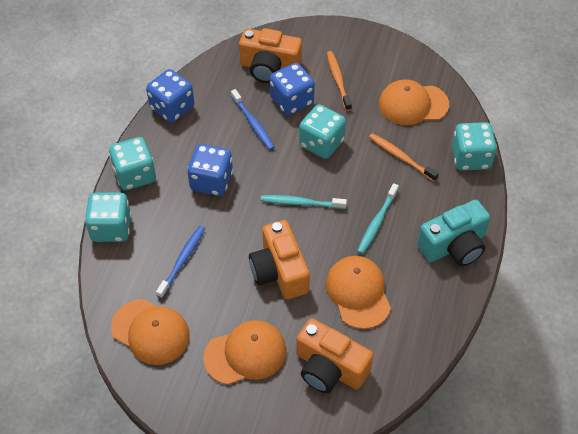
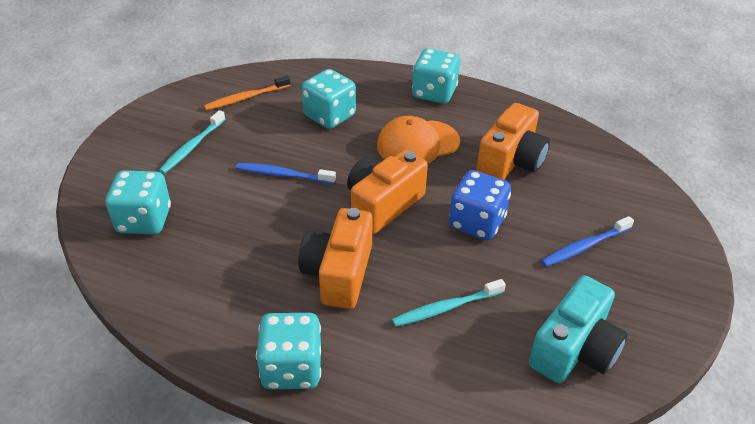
blue dice: [146,69,194,123] [187,144,233,196] [270,63,315,115] = 3 -> [449,170,511,240] = 1
orange cap: [111,299,190,365] [203,320,286,385] [326,256,391,329] [379,79,449,125] = 4 -> [377,116,460,164] = 1
orange toothbrush: [327,51,352,111] [369,133,439,182] = 2 -> [204,75,291,110] = 1

